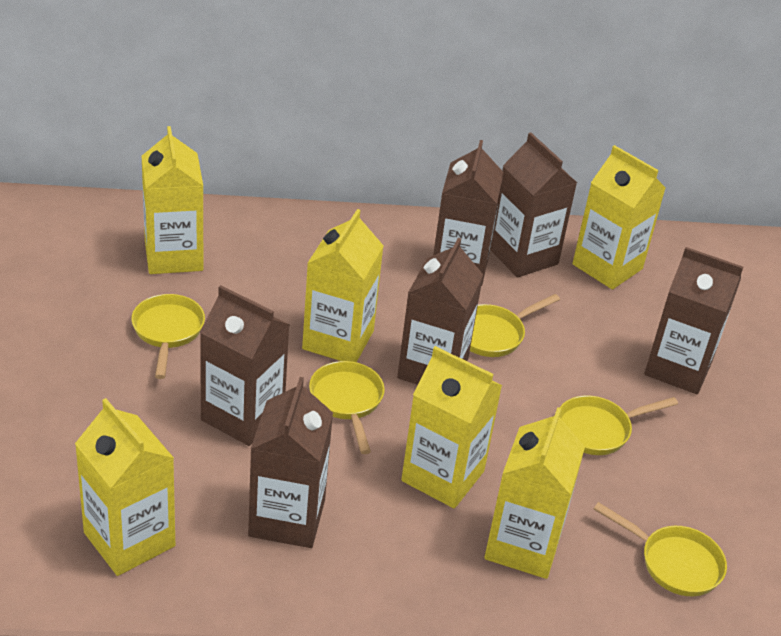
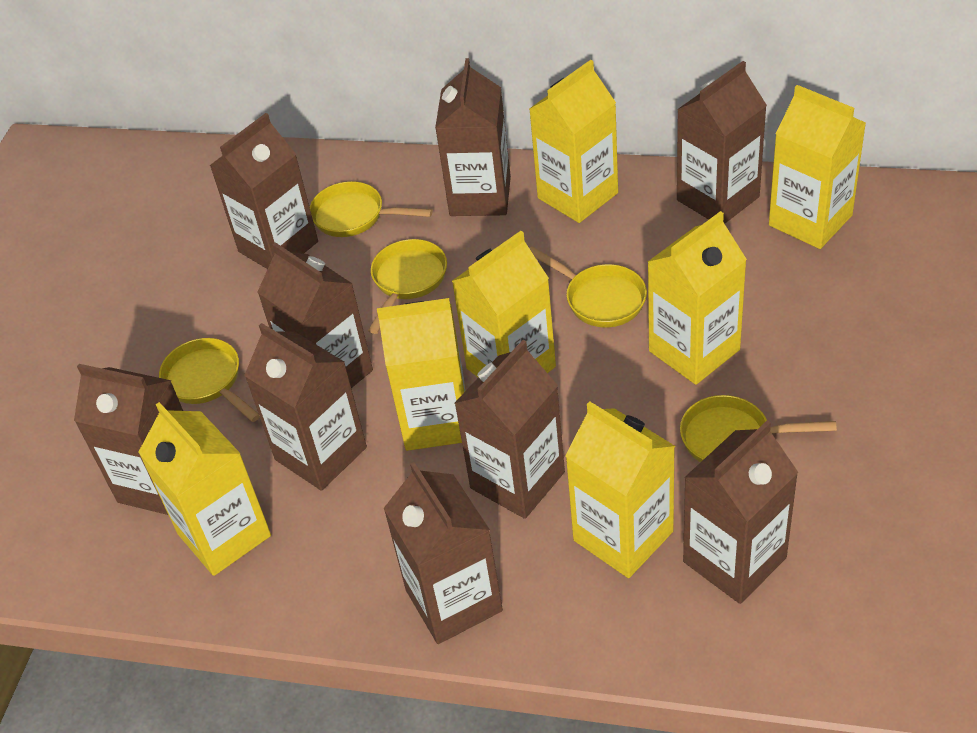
brown carton: [200,285,290,446] [248,377,333,548] [397,238,483,385] [433,140,504,286] [490,133,577,277] [645,247,743,394] = 6 -> [74,364,183,515] [209,113,318,269] [244,323,367,491] [257,242,373,388] [383,462,503,644] [435,58,511,216] [454,340,565,519] [677,61,767,224] [683,420,798,604] = 9
yellow carton: [75,398,175,576] [142,126,203,274] [302,209,384,362] [401,346,502,508] [484,407,585,579] [572,145,666,289] = 6 -> [138,402,271,576] [377,298,466,451] [452,231,556,377] [529,60,618,223] [565,401,675,578] [648,211,747,385] [769,85,866,249] = 7

